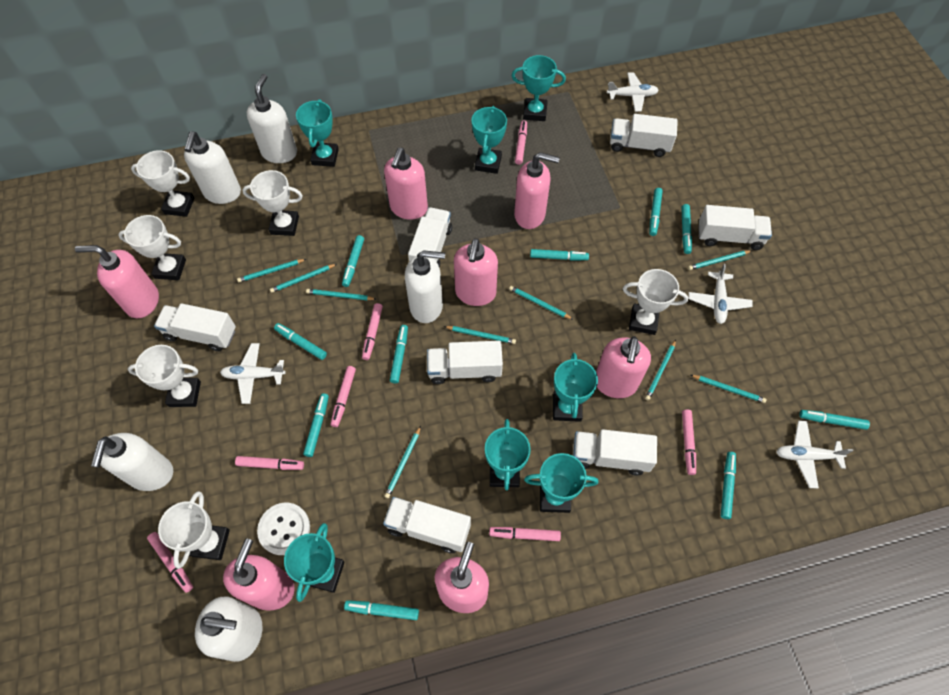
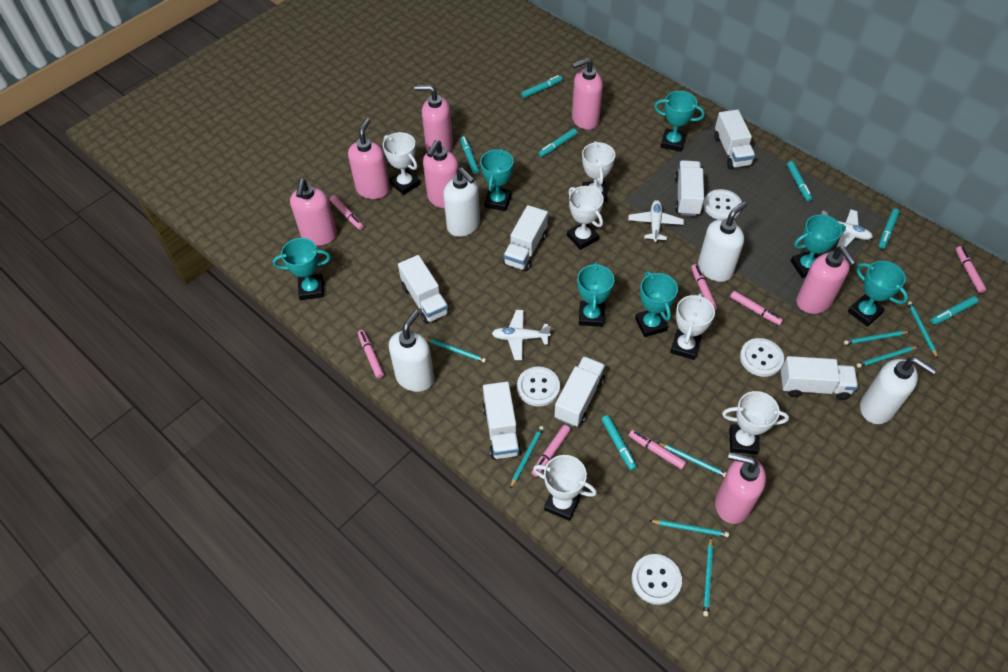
turquoise marker: [274,323,327,360] [303,393,329,457] [342,235,364,287] [344,600,419,620] [390,325,408,383] [530,249,589,261] [649,188,663,236] [681,204,692,254] [721,452,736,519] [799,410,870,430] = 10 -> [460,136,479,174] [521,75,563,98] [538,128,577,157] [601,415,637,470] [787,161,812,202] [879,208,900,249] [930,296,978,325] = 7
turquoise pencil: [237,259,306,282] [270,264,337,293] [306,289,376,301] [384,426,421,498] [444,326,516,344] [509,286,573,319] [645,340,676,400] [688,250,751,270] [691,375,767,403] = 9 -> [425,338,486,363] [510,426,544,488] [649,520,729,537] [657,442,726,477] [703,537,713,616] [844,331,910,345] [856,346,919,368] [907,301,938,358] = 8
white button: [257,503,310,555] = 1 -> [517,366,560,407] [632,554,682,605] [703,189,742,219] [740,338,784,377] = 4
white plane: [220,343,286,404] [607,72,659,112] [688,264,753,324] [776,420,853,489] = 4 -> [492,310,551,360] [628,200,684,242] [822,209,873,248] = 3
white soap dispenser: [91,433,173,491] [184,132,241,204] [195,596,262,662] [246,74,297,163] [405,250,445,323] = 5 -> [389,310,434,392] [443,167,480,237] [698,202,747,282] [860,357,937,424] = 4

